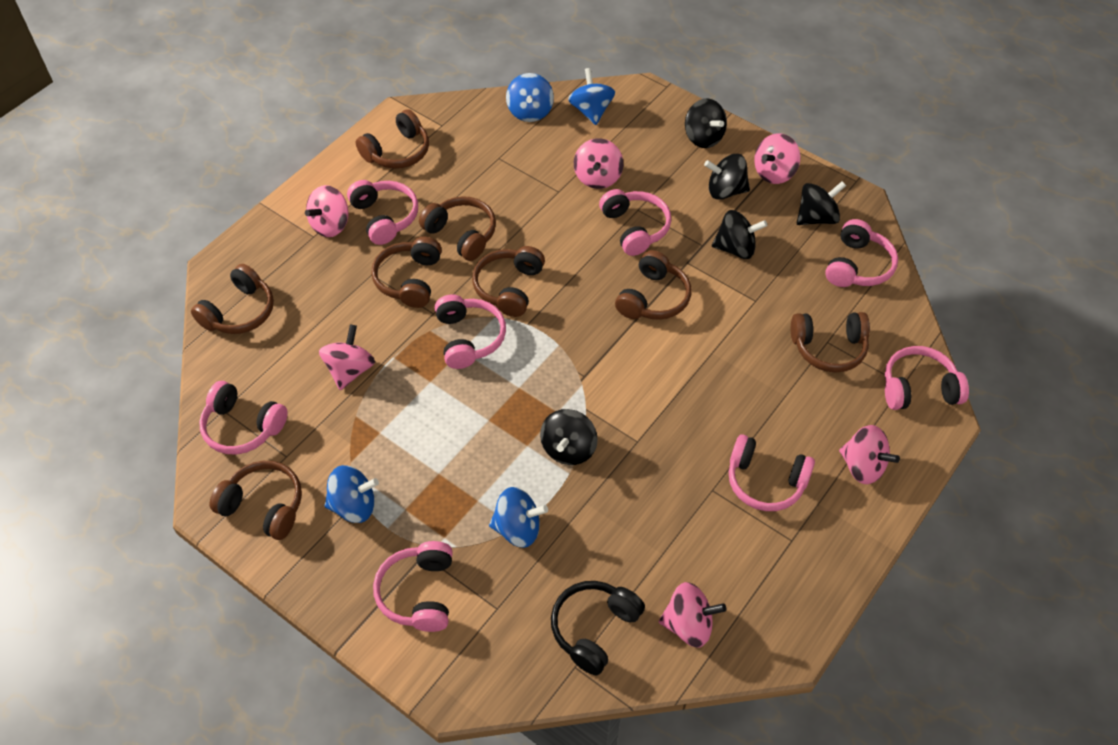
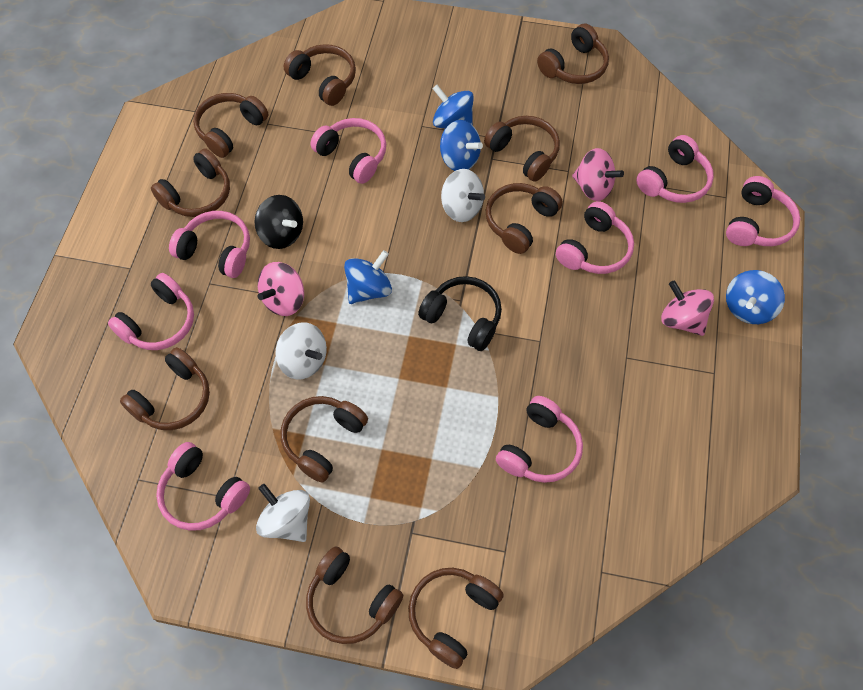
black spinning top: [540,409,598,465] [685,98,727,148] [704,154,750,200] [712,210,767,259] [797,181,846,225] = 5 -> [254,195,303,249] = 1
brown headphones: [191,264,274,334] [209,461,302,540] [356,109,429,169] [371,237,442,308] [419,196,496,261] [472,246,545,317] [615,250,691,320] [791,312,870,373] = 8 -> [120,347,210,430] [151,148,230,217] [193,93,268,158] [281,396,368,483] [284,44,356,106] [306,546,403,644] [408,568,504,669] [484,116,560,182] [486,183,563,254] [537,23,609,84] = 10
pink spinning top: [305,185,348,237] [319,324,375,390] [574,138,623,189] [659,582,726,647] [754,133,801,184] [839,425,900,484] = 6 -> [258,262,304,316] [572,148,624,201] [661,280,714,336] = 3
white spinning top: none = 0 -> [256,484,310,542] [275,322,327,380] [441,169,485,222] = 3

